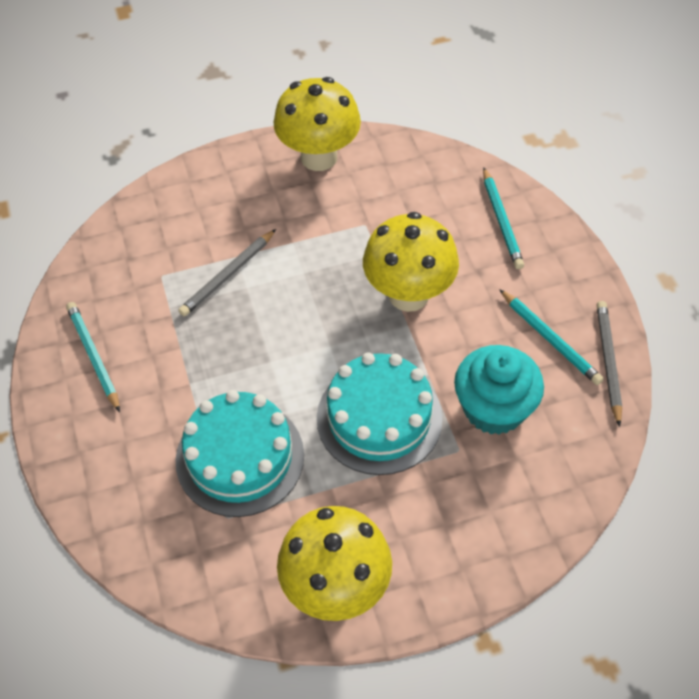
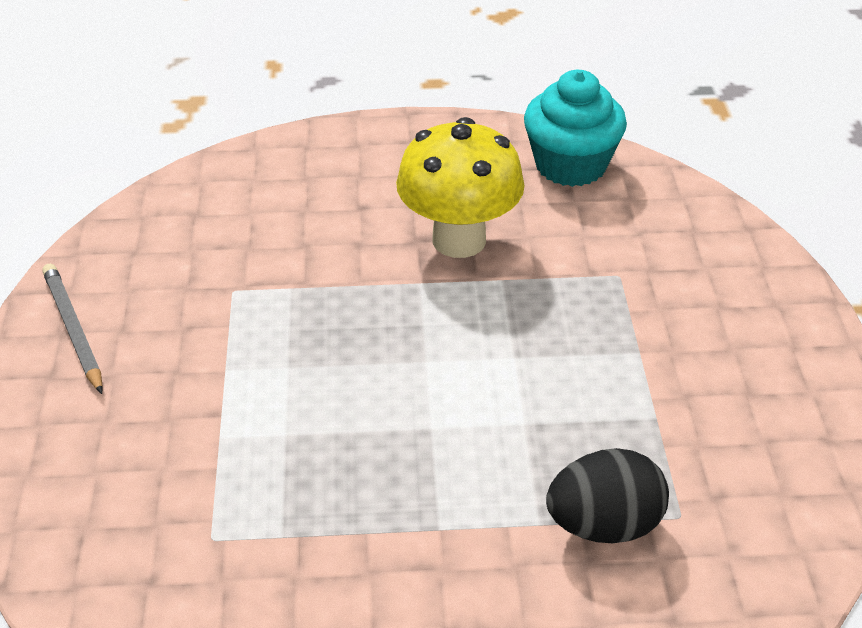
black egg: none = 0 -> [546,448,669,543] = 1
grey pencil: [178,229,276,316] [597,301,622,427] = 2 -> [42,264,103,394] = 1
turquoise cake: [175,390,304,517] [317,352,443,475] = 2 -> none = 0
turquoise pencil: [66,302,120,412] [483,167,524,269] [499,289,604,385] = 3 -> none = 0
yellow mushroom: [274,77,361,171] [277,506,392,621] [363,212,459,312] = 3 -> [396,117,525,258] = 1

